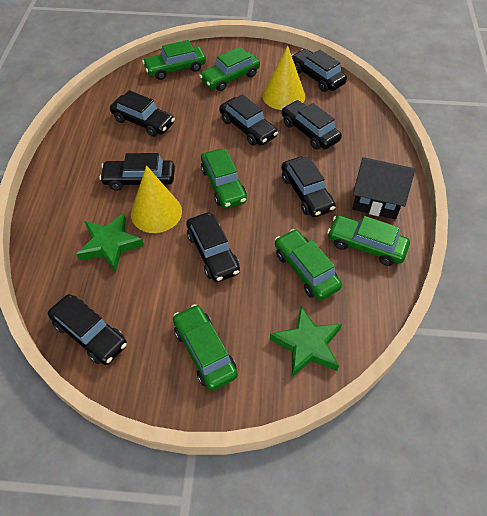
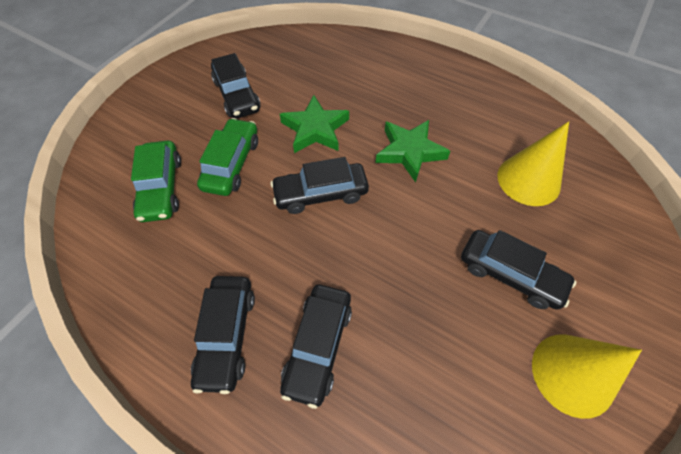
black car: [48,294,127,365] [99,153,175,191] [110,90,175,137] [186,213,240,282] [219,94,278,146] [281,100,342,149] [281,157,335,217] [291,49,347,92] = 8 -> [191,276,255,394] [211,53,260,119] [270,157,369,214] [280,285,352,409] [461,230,576,310] = 5
black house: [352,157,415,219] = 1 -> none = 0
green car: [142,40,206,80] [173,304,238,391] [199,47,260,91] [201,149,247,209] [275,229,342,301] [327,215,410,266] = 6 -> [131,141,181,222] [197,118,258,196] = 2

